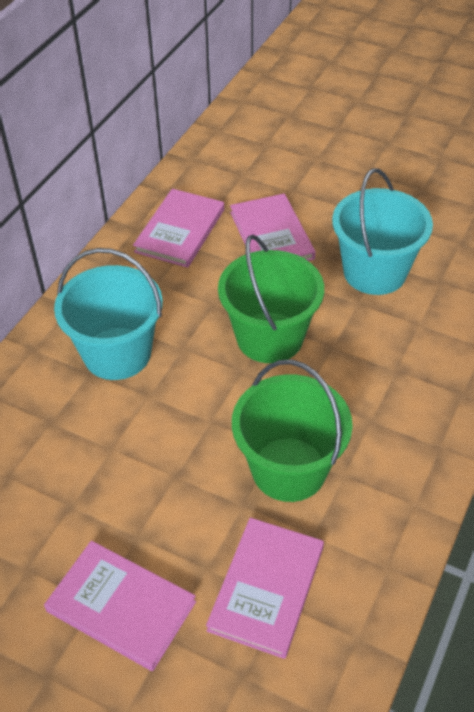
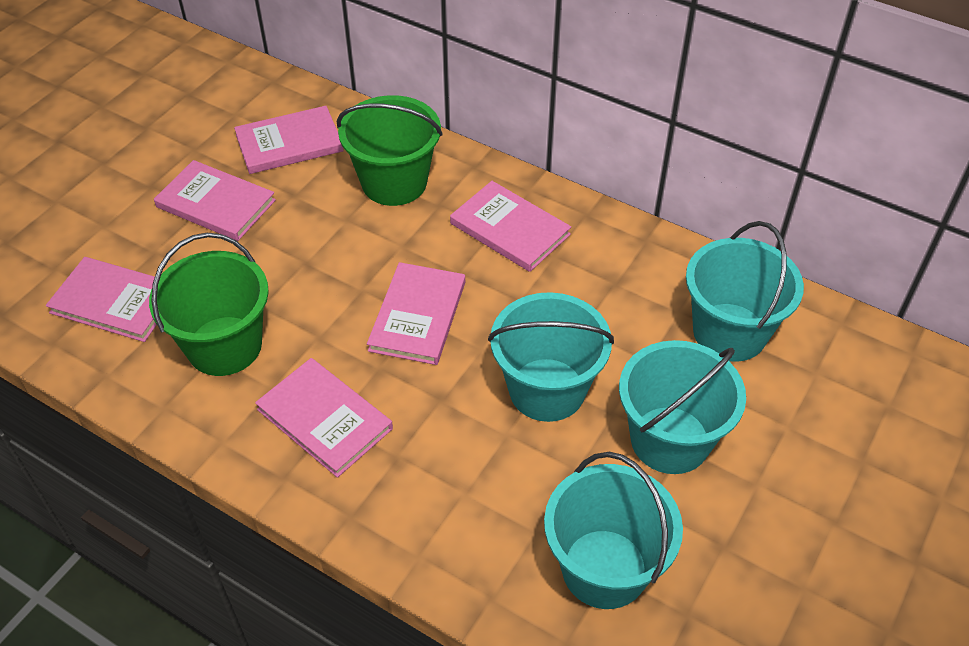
pink book: [44,541,196,671] [133,189,224,268] [206,518,324,659] [230,194,316,261] = 4 -> [46,257,157,342] [154,160,276,241] [234,106,344,174] [255,358,393,478] [367,262,465,365] [450,181,571,272] = 6
turquoise bucket: [54,248,163,380] [332,168,433,295] = 2 -> [488,292,614,422] [544,452,683,609] [619,340,746,474] [686,221,804,362] = 4

